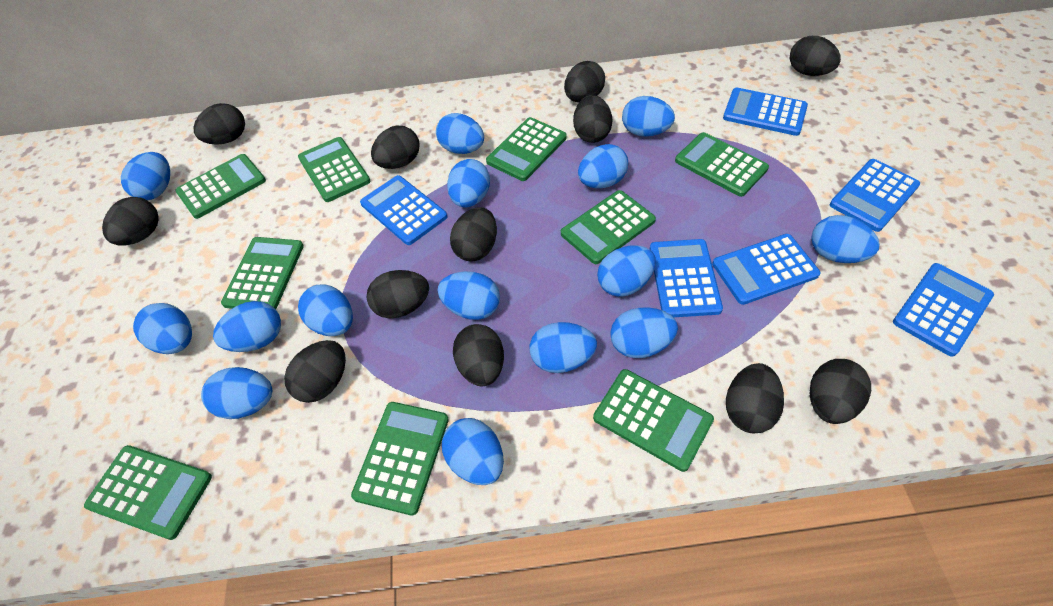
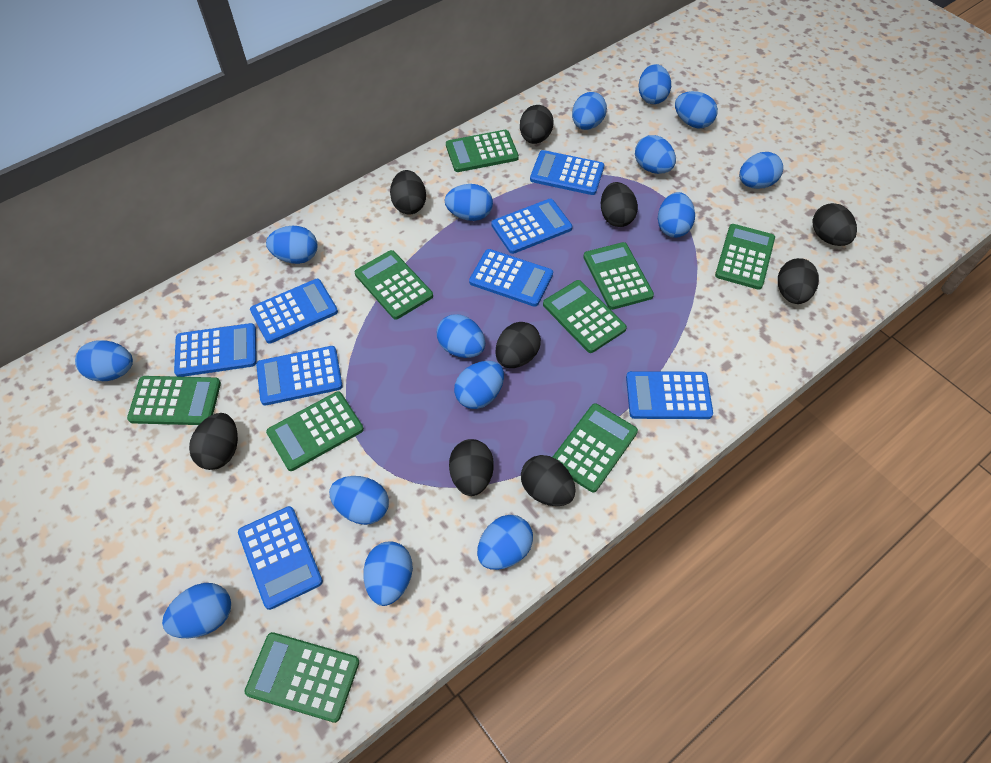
black egg: [102,197,159,246] [194,103,245,145] [284,340,346,403] [367,270,429,318] [371,125,420,169] [450,207,497,262] [453,324,504,386] [564,61,605,102] [573,95,612,143] [726,363,784,433] [790,36,841,76] [809,359,871,424] = 12 -> [189,413,238,470] [390,170,426,214] [449,439,494,496] [495,322,541,368] [520,105,554,144] [521,455,575,506] [601,182,638,227] [778,258,819,304] [812,203,857,246] = 9
blue calculator: [360,175,447,245] [650,239,723,317] [712,234,821,305] [723,88,808,136] [830,159,920,232] [893,263,994,357] = 6 -> [174,323,257,377] [238,506,323,610] [250,279,338,344] [256,346,343,406] [469,249,553,307] [491,199,572,254] [530,150,604,195] [626,371,713,419] = 8

